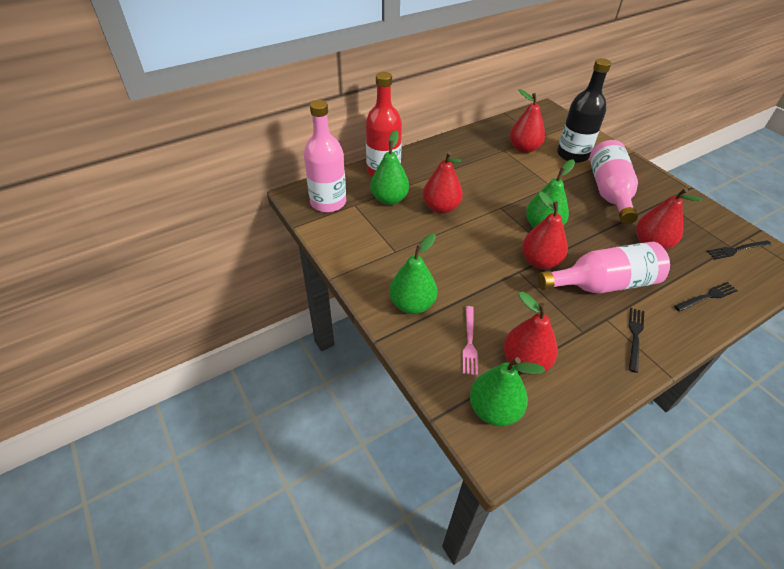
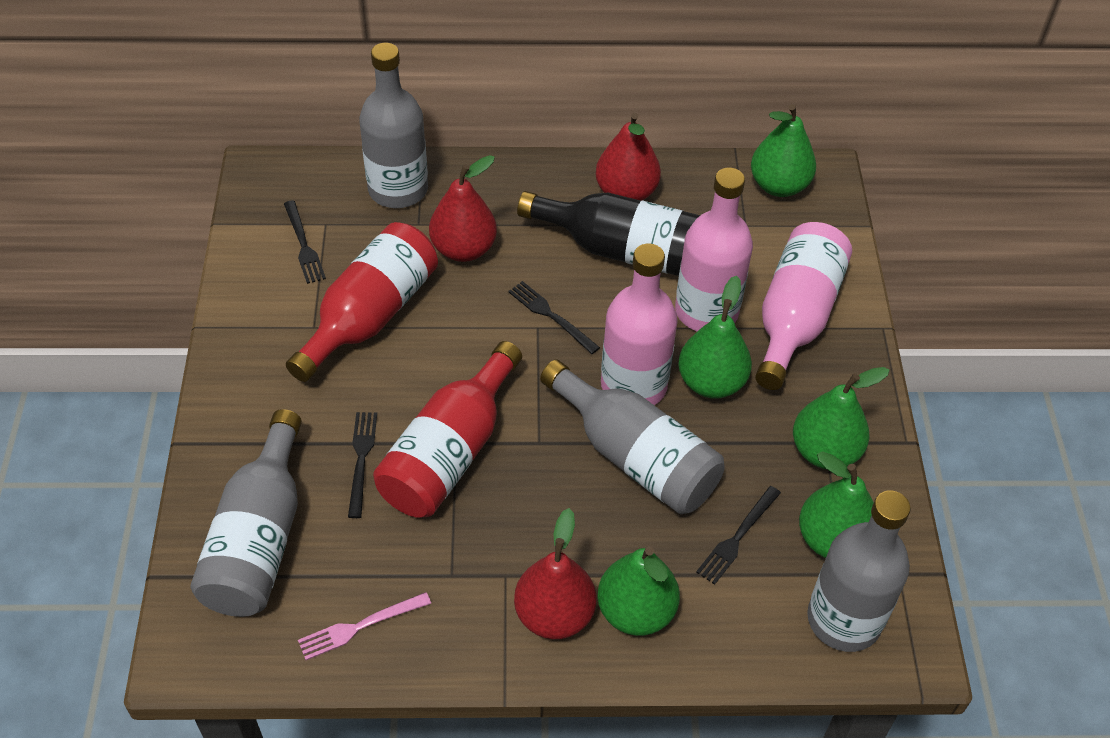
black fork: [629,308,644,373] [674,282,738,312] [707,240,772,260] = 3 -> [284,200,326,284] [348,412,377,518] [508,281,600,354] [696,486,781,585] = 4
green pear: [370,130,409,205] [389,233,437,314] [470,357,545,426] [526,159,575,228] = 4 -> [597,547,680,636] [678,276,752,399] [751,104,816,197] [793,367,890,469] [799,451,874,558] = 5
grey bottle: none = 0 -> [190,409,302,617] [359,43,428,208] [540,359,725,514] [807,490,911,652] = 4
red bottle: [366,72,402,177] = 1 -> [286,222,438,382] [373,341,522,517] = 2
red pear: [423,152,463,214] [503,292,558,374] [510,89,545,153] [522,191,568,269] [636,188,702,250] = 5 -> [429,155,497,262] [514,508,596,639] [595,113,661,201] = 3

